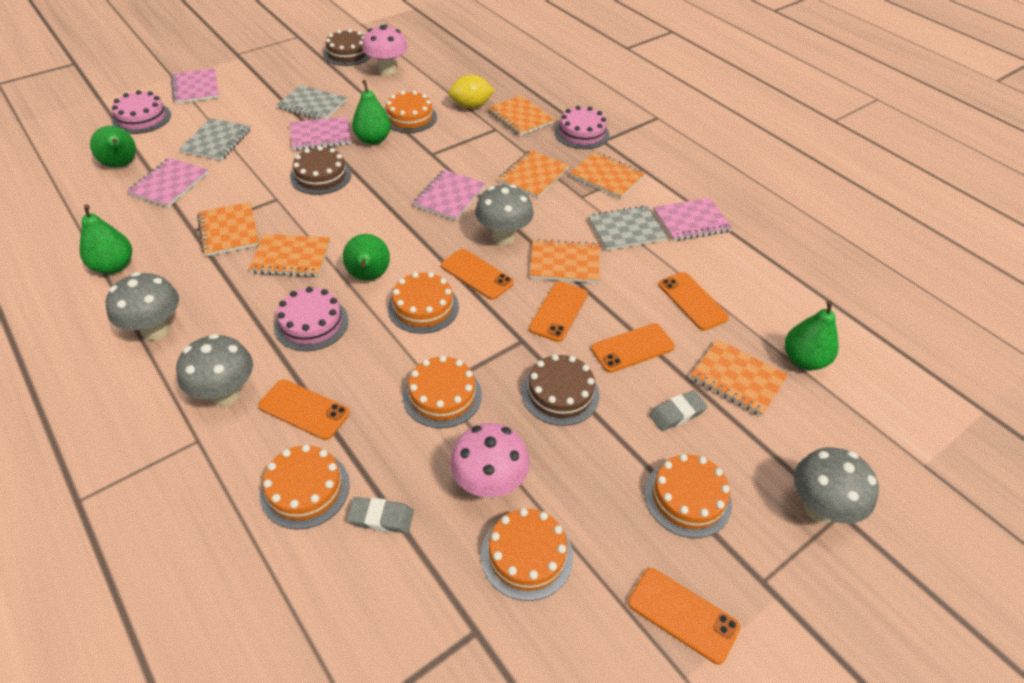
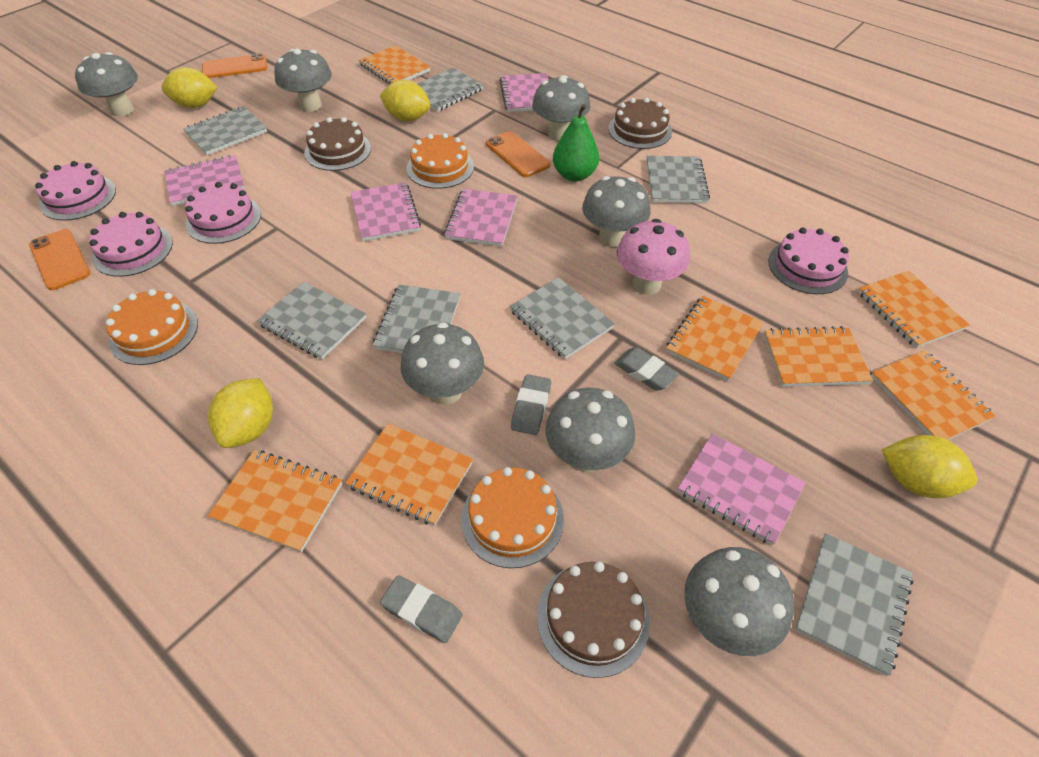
green pear: [80,204,132,274] [90,126,136,168] [343,234,390,281] [352,80,391,145] [785,300,838,370] = 5 -> [553,104,599,182] = 1
grey eraser: [347,497,414,533] [649,390,708,431] = 2 -> [380,575,463,643] [511,374,551,435] [614,347,679,391] = 3
grey mushroom: [106,272,179,341] [176,334,253,406] [475,184,533,245] [794,447,879,524] = 4 -> [75,52,138,116] [274,49,332,112] [401,322,484,405] [532,75,590,141] [545,388,635,472] [582,176,651,247] [684,547,794,656] = 7
grey notebook: [179,118,251,161] [277,85,347,119] [588,205,667,251] = 3 -> [183,106,267,156] [257,281,366,359] [373,284,460,353] [417,68,484,112] [510,277,615,359] [646,156,710,204] [795,533,914,676] = 7
orange cake: [260,444,350,530] [385,91,437,133] [388,272,459,334] [403,356,482,428] [481,508,573,601] [644,454,732,538] = 6 -> [106,289,198,365] [406,133,474,189] [461,467,564,568] = 3
orange phone: [258,379,350,440] [441,249,514,300] [529,282,588,342] [591,323,675,373] [628,568,740,664] [659,272,729,331] = 6 -> [29,229,90,290] [202,53,267,78] [486,131,550,177] = 3
pink cake: [112,90,171,134] [274,287,348,351] [555,106,610,149] = 3 -> [35,161,116,221] [89,212,173,277] [185,182,261,244] [768,228,849,294] = 4
pink mushroom: [362,25,408,76] [450,423,530,499] = 2 -> [617,219,690,295] = 1
yellow lemon: [449,74,495,109] = 1 -> [161,67,217,108] [208,378,273,448] [379,80,431,121] [882,435,977,498] = 4

